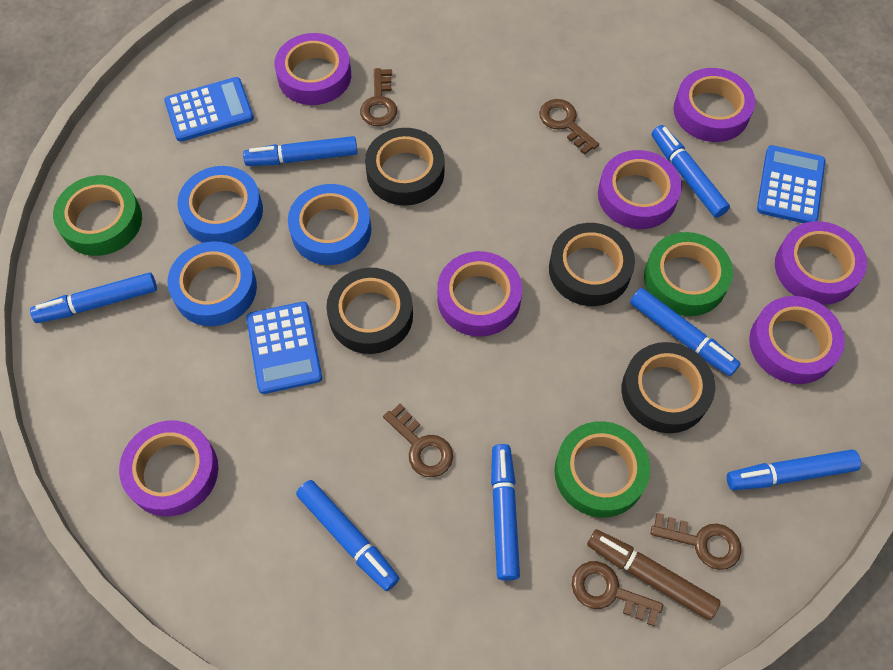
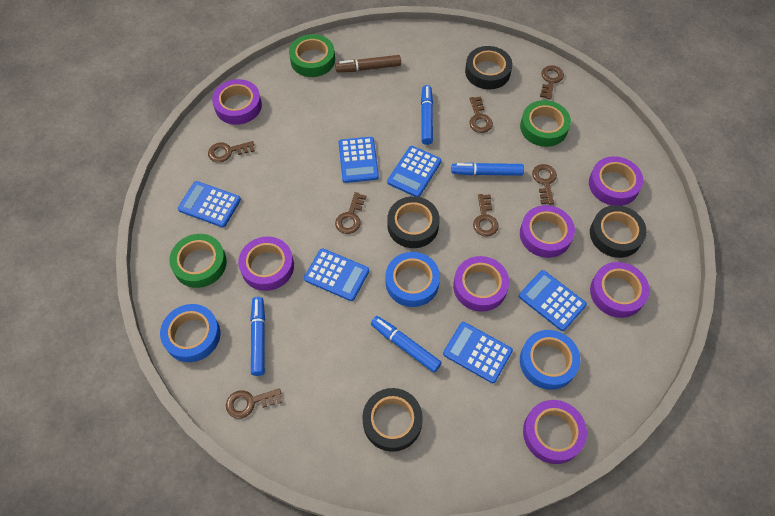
blue calculator: [164,77,254,142] [246,302,322,394] [757,145,825,223] = 3 -> [178,181,241,227] [304,248,369,301] [338,137,379,183] [387,146,441,197] [443,322,513,383] [519,270,587,331] = 6
blue marker: [30,272,157,323] [243,136,358,166] [296,480,399,591] [491,444,520,581] [630,288,741,376] [651,125,730,218] [727,449,861,490] = 7 -> [250,297,265,376] [371,316,442,372] [421,85,433,145] [451,162,524,176] = 4
brown key: [360,68,397,126] [383,404,453,477] [539,99,599,155] [572,561,663,626] [650,513,741,570] = 5 -> [208,141,255,162] [226,388,282,419] [335,192,366,234] [469,97,493,133] [473,194,499,236] [532,164,557,205] [540,65,564,100] = 7

